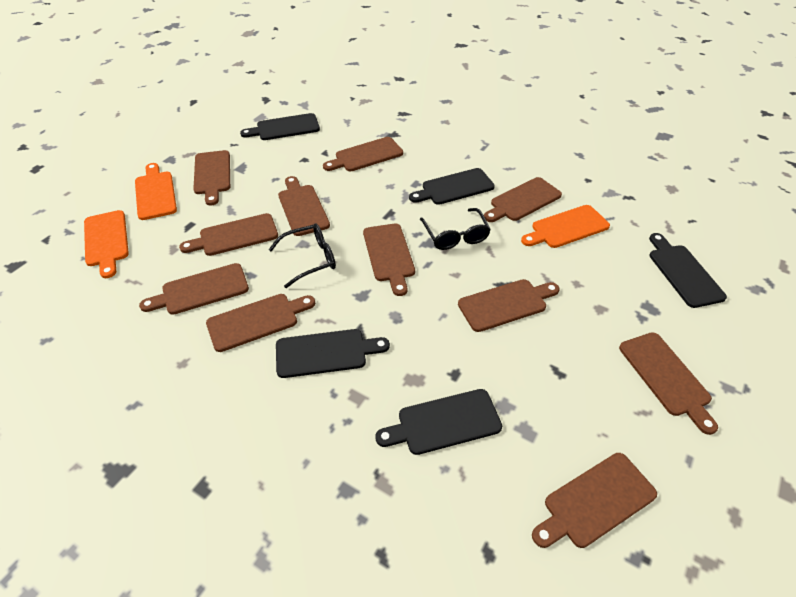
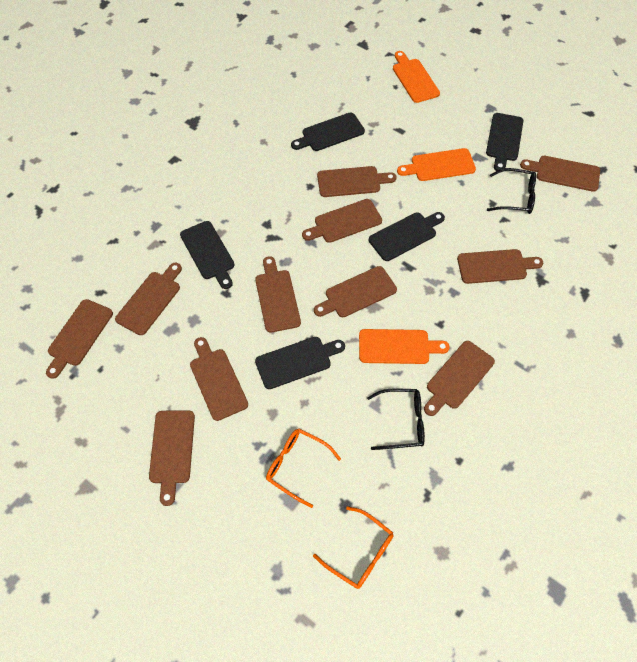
orange glasses: none = 0 -> [266,429,341,508] [313,506,394,589] = 2

